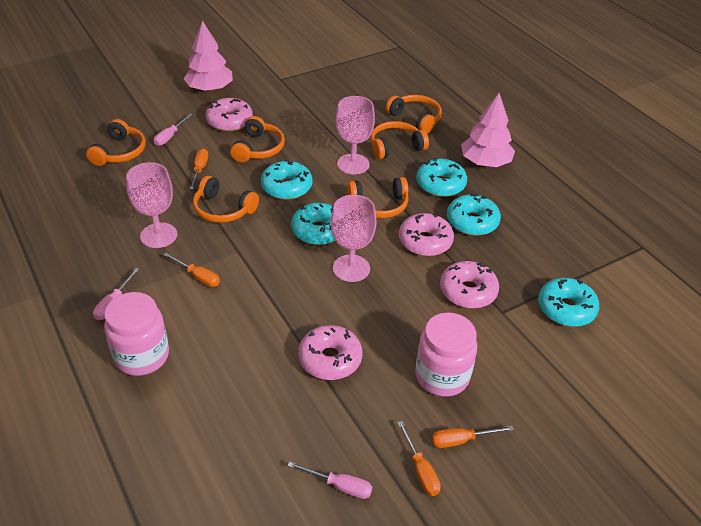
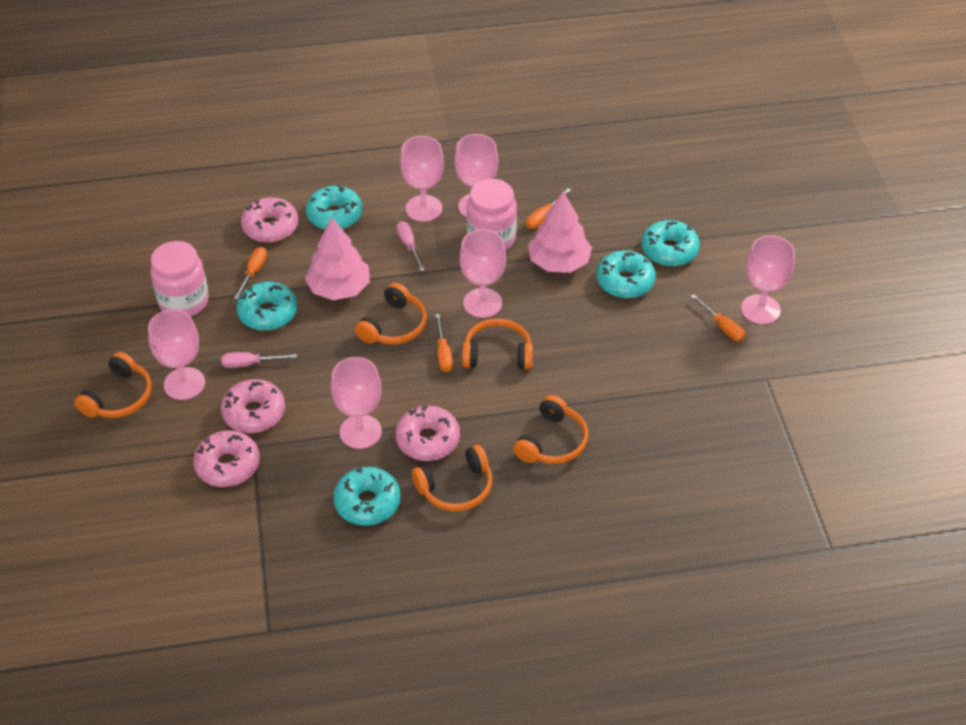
orange headphones: [86,119,146,166] [193,176,259,223] [230,116,285,162] [348,177,409,218] [371,121,429,160] [386,95,442,134] = 6 -> [74,352,152,418] [355,283,427,344] [412,445,492,511] [462,318,533,369] [513,395,588,464] = 5
pink goblet: [126,162,177,248] [331,195,376,282] [336,96,375,175] = 3 -> [148,309,205,400] [331,357,382,449] [400,136,444,222] [455,134,498,217] [460,229,506,318] [741,235,795,324] = 6
pink screwdriver: [93,268,139,320] [154,114,193,146] [287,461,372,499] = 3 -> [221,352,297,368] [396,221,424,271] = 2

